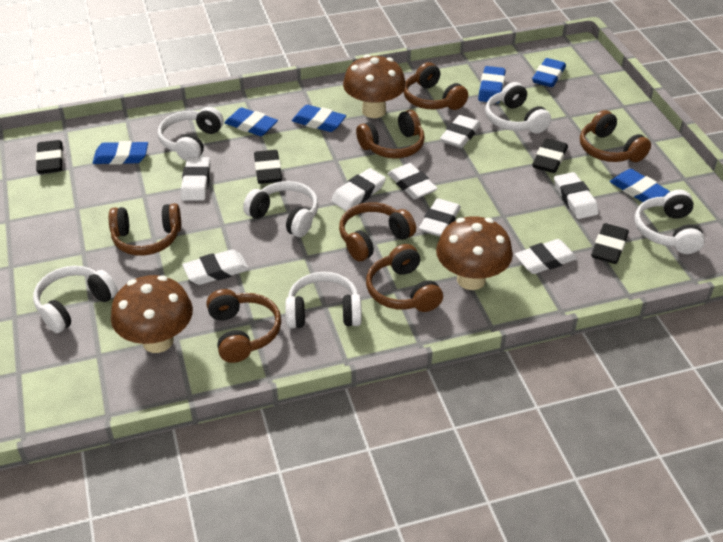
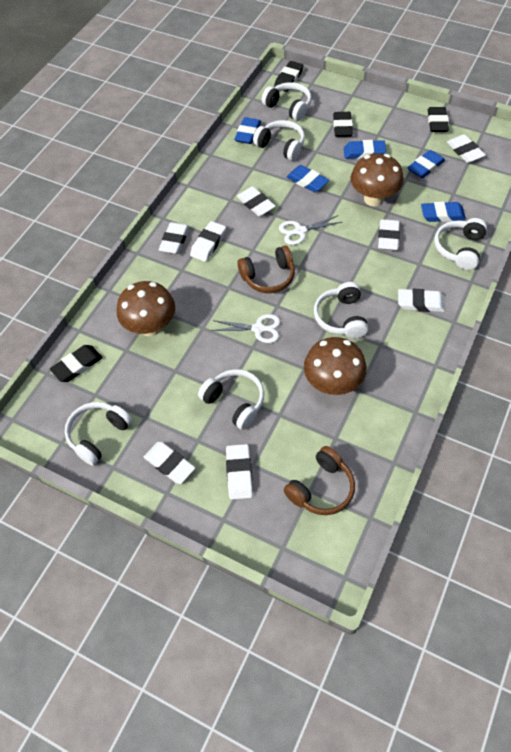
blue eraser: [92,141,148,165] [225,107,278,136] [292,105,346,132] [478,66,506,103] [532,58,566,87] [610,169,670,202] = 6 -> [234,117,261,144] [287,165,329,192] [344,140,386,159] [407,150,445,178] [421,201,466,222] = 5
brown headphones: [109,203,181,256] [206,289,281,363] [339,202,416,261] [356,110,425,158] [366,244,443,312] [403,62,468,110] [580,110,651,162] = 7 -> [237,246,295,293] [284,446,355,515] = 2
white scissors: none = 0 -> [211,314,280,343] [279,215,342,245] = 2

